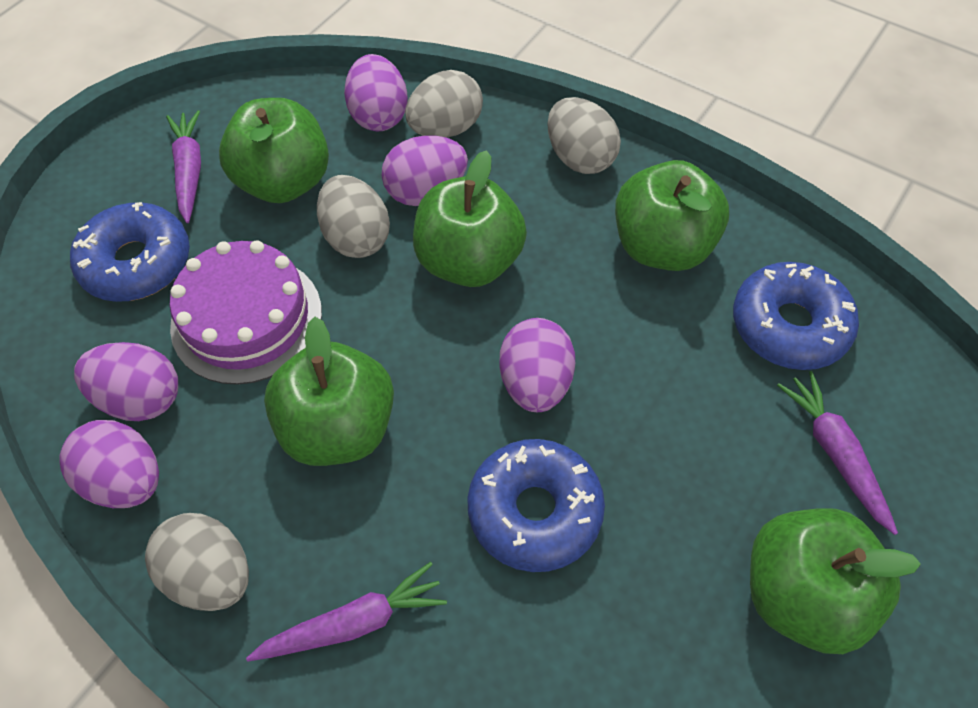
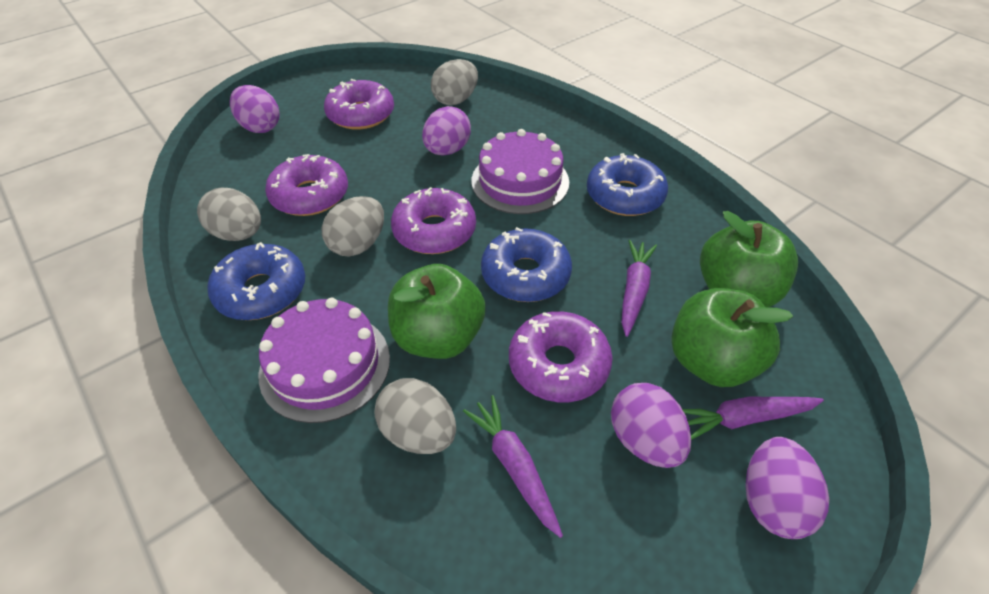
green apple: [219,98,329,203] [264,317,394,466] [413,150,527,287] [615,160,729,271] [750,508,921,654] = 5 -> [388,264,485,359] [671,288,793,387] [700,211,798,307] = 3
purple cake: [170,240,322,385] = 1 -> [259,298,390,423] [471,129,569,214] = 2
purple donut: none = 0 -> [265,154,348,216] [324,79,394,130] [391,187,476,254] [509,311,613,402] = 4
purple egg: [60,420,159,508] [74,342,178,421] [344,54,408,131] [381,135,468,206] [499,318,575,412] = 5 -> [230,85,280,133] [422,106,471,156] [611,383,691,468] [745,437,829,539] = 4

